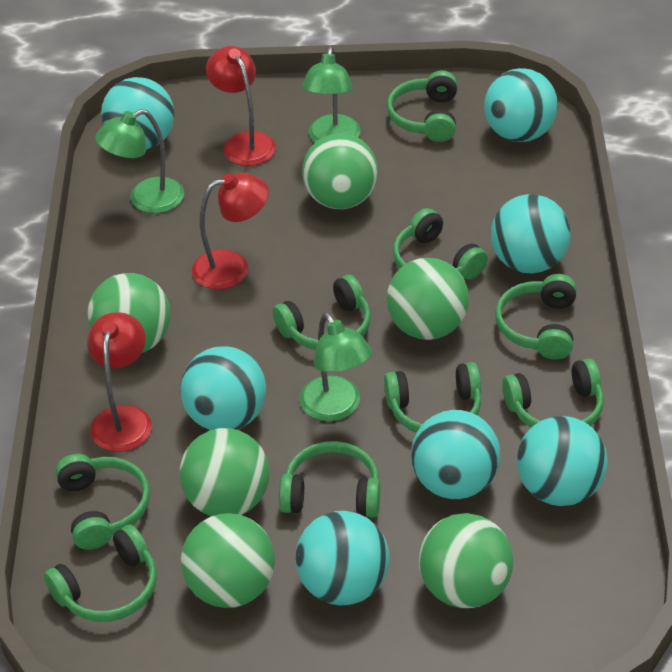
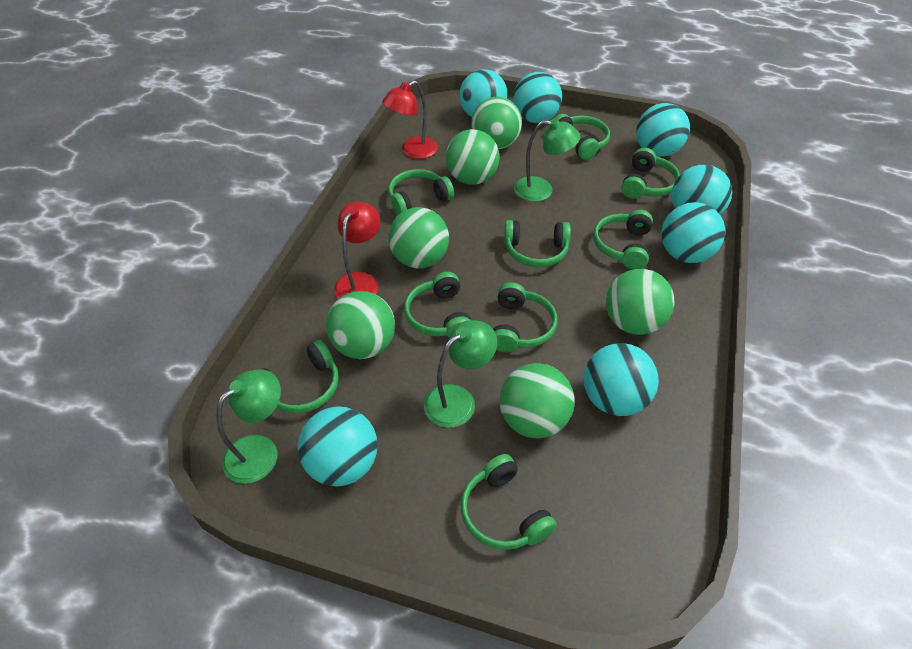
red lamp: [87,312,152,452] [192,172,269,289] [206,46,276,166] = 3 -> [334,202,380,299] [382,80,438,159] = 2

